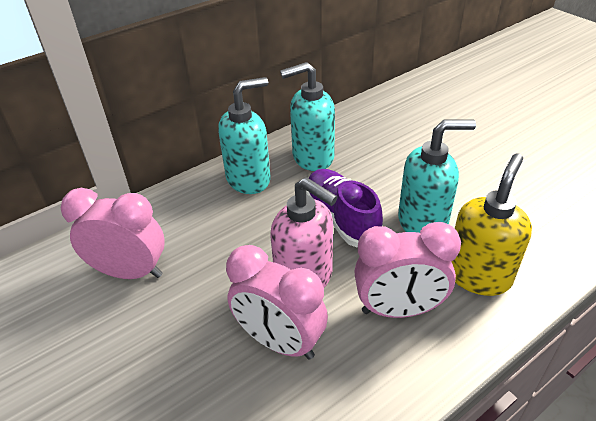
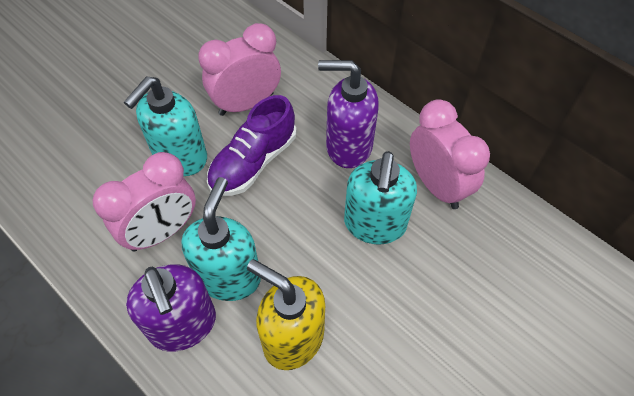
pink soap dispenser: [270,177,338,288] = 1 -> none = 0
purple soap dispenser: none = 0 -> [126,264,216,352] [318,60,379,168] = 2

